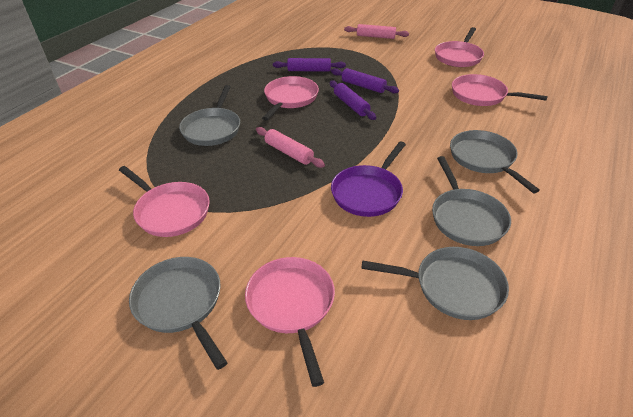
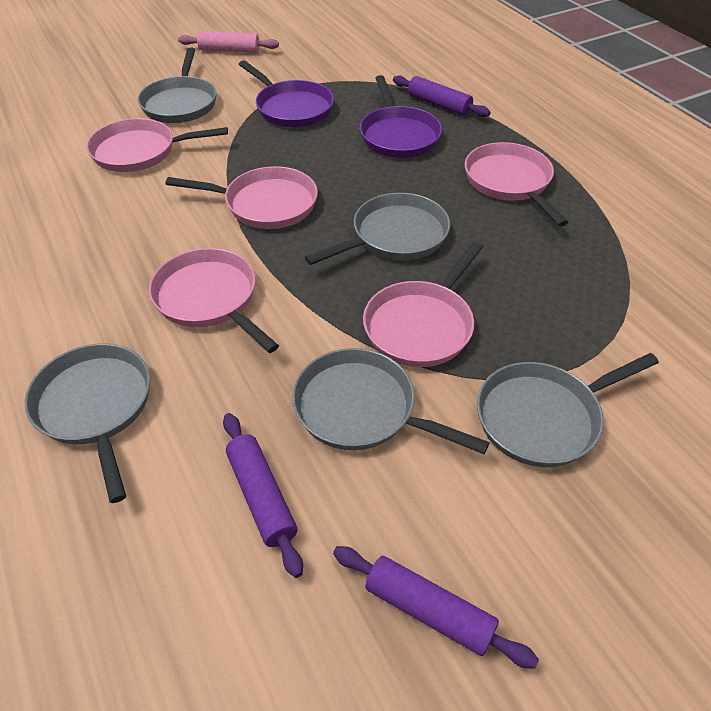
pink rolling pin: [256,127,325,168] [344,24,409,39] = 2 -> [178,31,279,53] = 1
purple pan: [331,141,406,217] = 1 -> [239,60,334,127] [360,75,442,158] = 2

